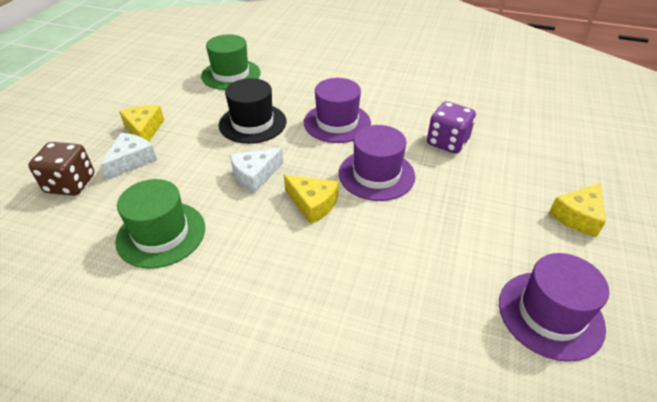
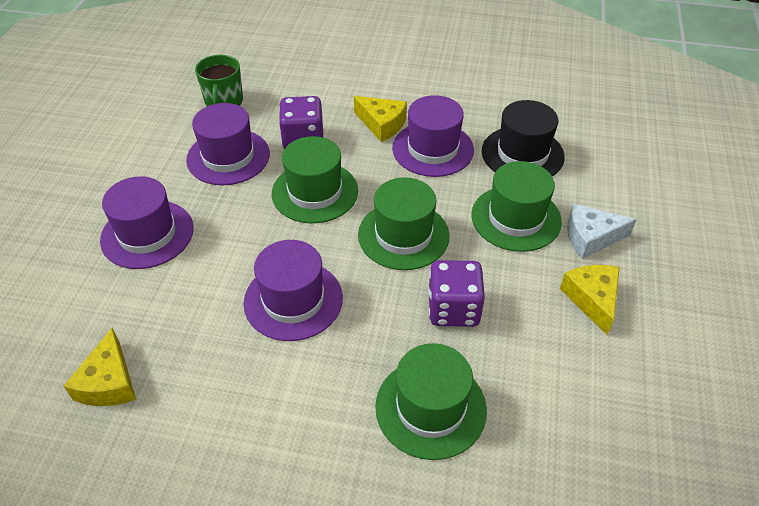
brown dice: [28,142,94,196] = 1 -> none = 0
green hat: [115,179,205,269] [201,34,261,90] = 2 -> [271,136,358,223] [358,177,450,270] [375,343,487,460] [472,161,562,252] = 4
green mug: none = 0 -> [195,55,243,106] = 1
purple dice: [427,101,476,154] = 1 -> [279,96,323,149] [428,260,485,327] = 2
purple hat: [304,78,371,143] [339,125,415,201] [499,253,609,362] = 3 -> [100,176,194,269] [186,103,270,185] [243,240,343,341] [392,95,474,177] = 4
white cheese: [100,133,157,180] [230,147,283,193] = 2 -> [567,204,637,259] = 1

